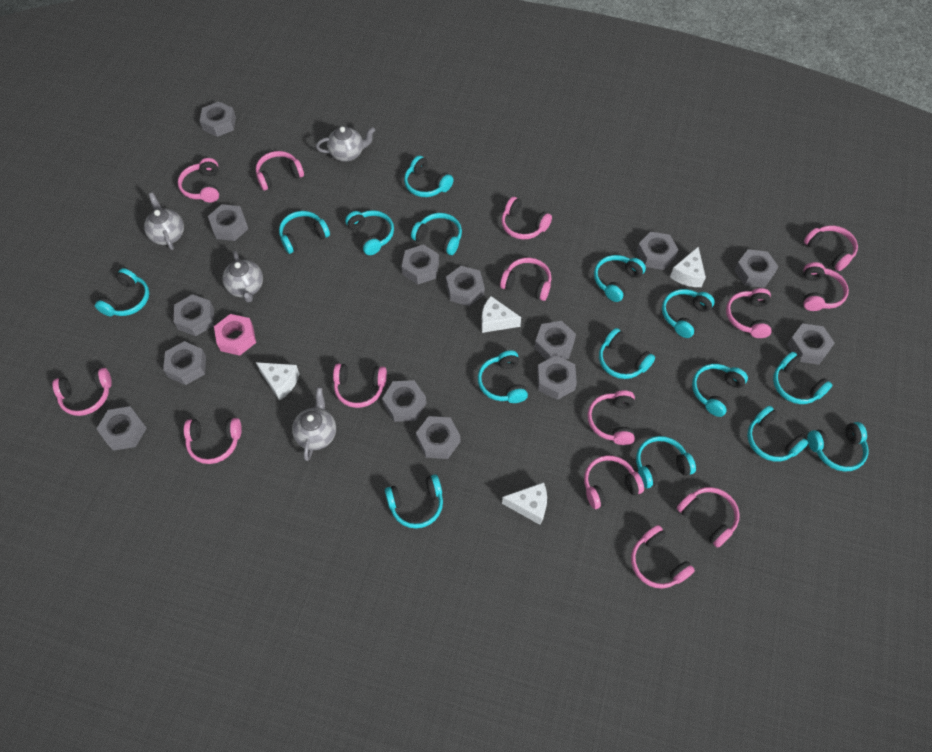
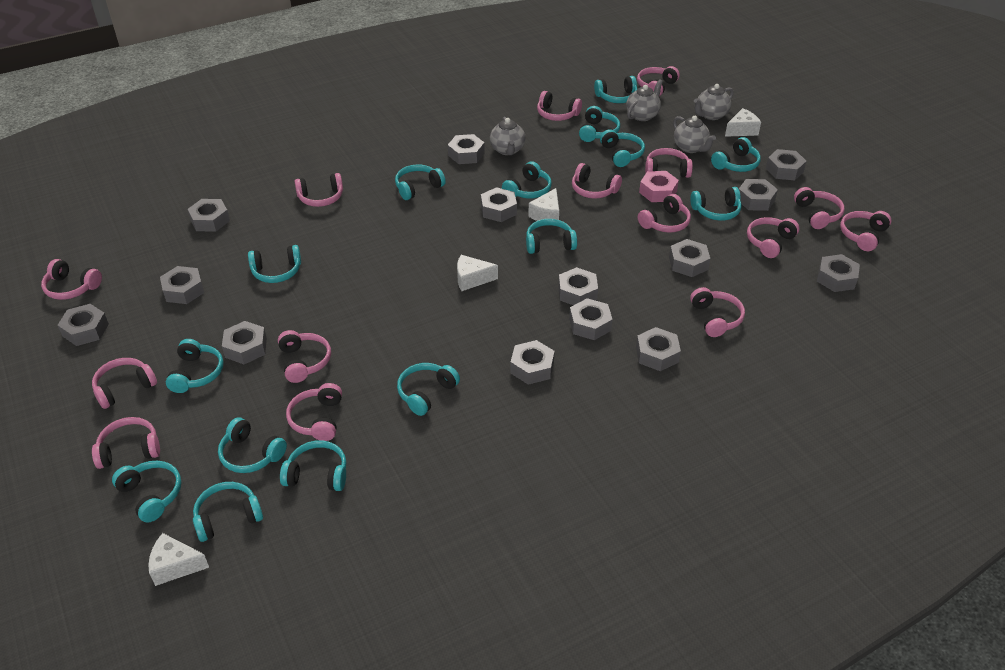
pink headphones: [53,368,112,416] [178,158,219,203] [184,418,242,464] [256,151,304,191] [333,363,387,408] [500,258,551,301] [501,197,552,239] [584,455,644,509] [587,390,635,445] [631,525,695,589] [677,487,740,548] [726,288,771,338] [803,262,849,311] [804,226,858,271] = 14 -> [41,259,102,300] [92,358,157,409] [92,417,160,469] [278,330,331,383] [286,383,342,441] [294,173,343,207] [537,91,582,121] [572,163,622,199] [637,66,680,96] [638,194,691,232] [645,148,693,178] [690,287,745,337] [747,217,799,258] [794,187,845,229] [840,211,892,251] = 15

